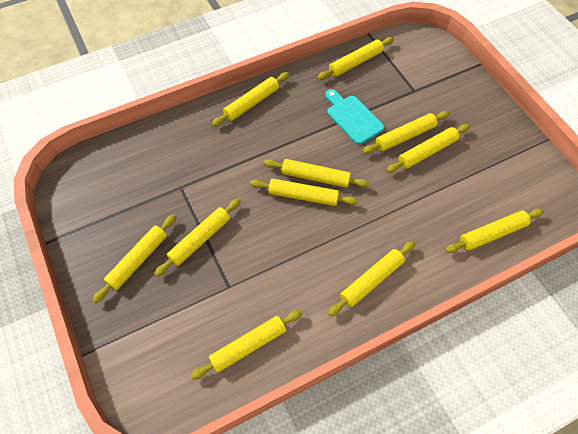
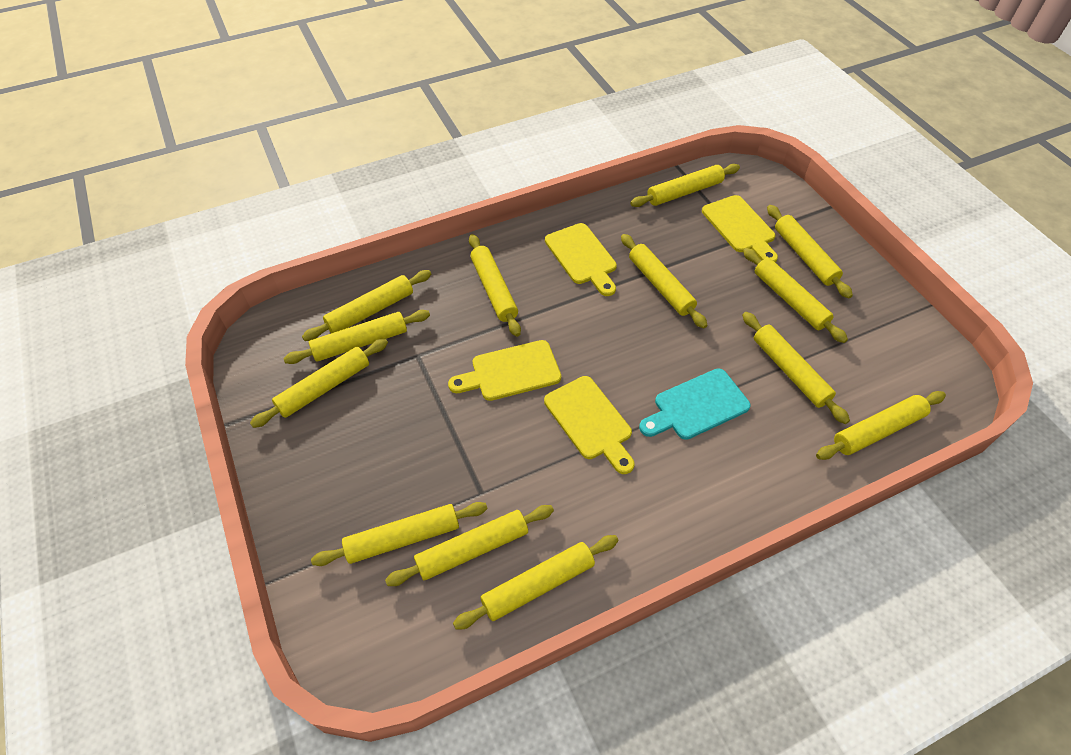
yellow cutting board: none = 0 -> [448,340,561,401] [544,376,634,474] [545,223,617,296] [702,195,778,262] = 4
yellow rolling pin: [92,214,176,304] [154,198,241,277] [190,310,302,380] [212,72,289,127] [250,179,358,206] [264,159,369,188] [317,37,394,80] [328,241,415,317] [362,111,449,154] [386,124,470,173] [445,208,544,253] = 11 -> [250,339,388,428] [283,310,430,364] [302,270,431,341] [311,502,488,566] [385,505,554,586] [453,535,618,630] [469,234,521,337] [621,234,708,328] [630,164,740,207] [742,312,850,424] [743,248,848,343] [767,205,853,299] [816,391,946,460] = 13

